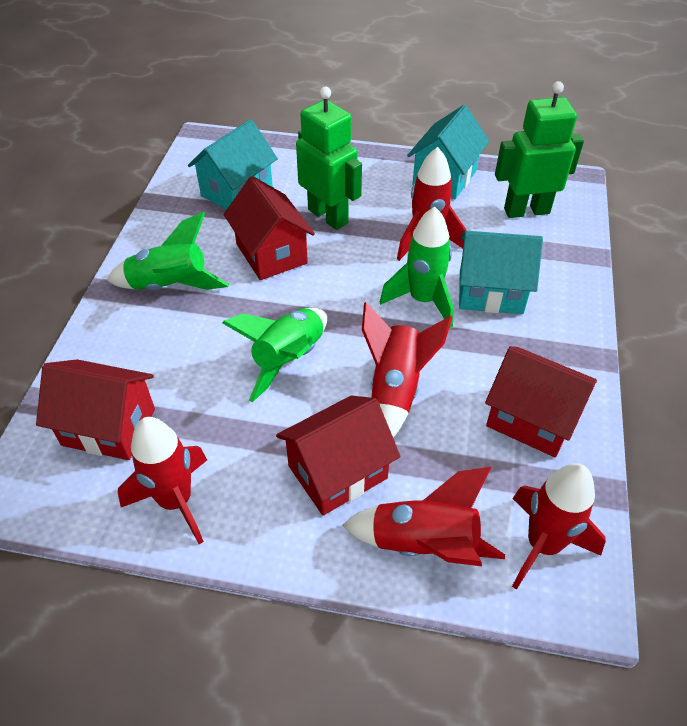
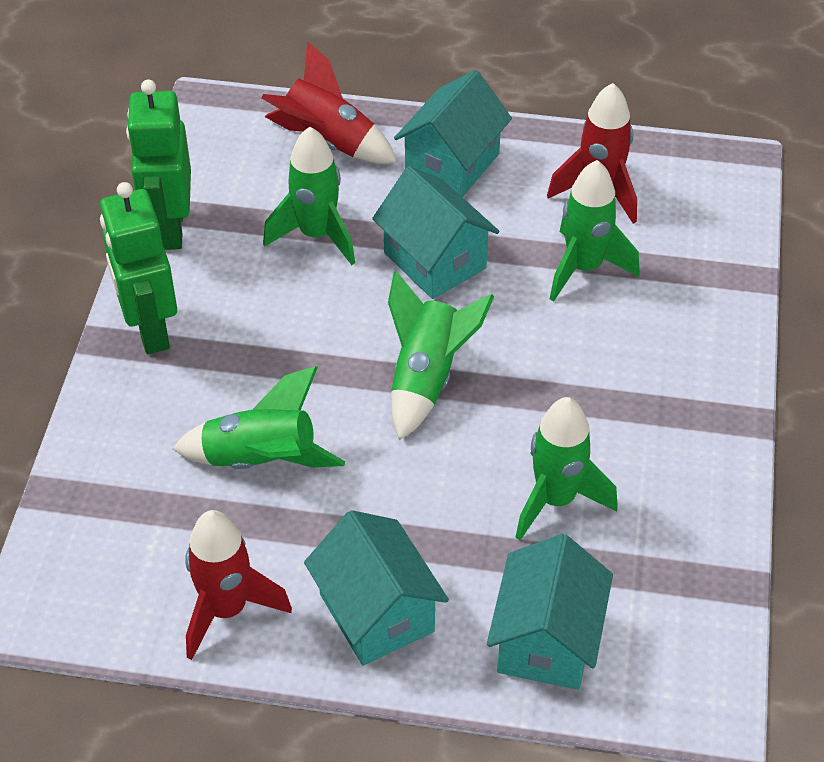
green rocket: [107,212,229,290] [222,308,327,402] [380,206,454,328] = 3 -> [172,366,345,469] [263,127,355,265] [388,271,495,440] [515,397,618,540] [550,160,639,302] = 5
red house: [36,359,155,460] [224,176,315,280] [276,396,401,515] [485,346,597,457] = 4 -> none = 0
red rocket: [118,417,207,544] [342,467,505,566] [362,302,452,437] [397,147,467,261] [512,463,606,590] = 5 -> [185,510,292,660] [261,41,397,164] [547,83,637,224] = 3
turquoise house: [188,119,278,210] [407,105,489,199] [459,231,543,314] = 3 -> [304,510,449,666] [372,166,499,299] [394,70,512,197] [487,534,613,690] = 4

